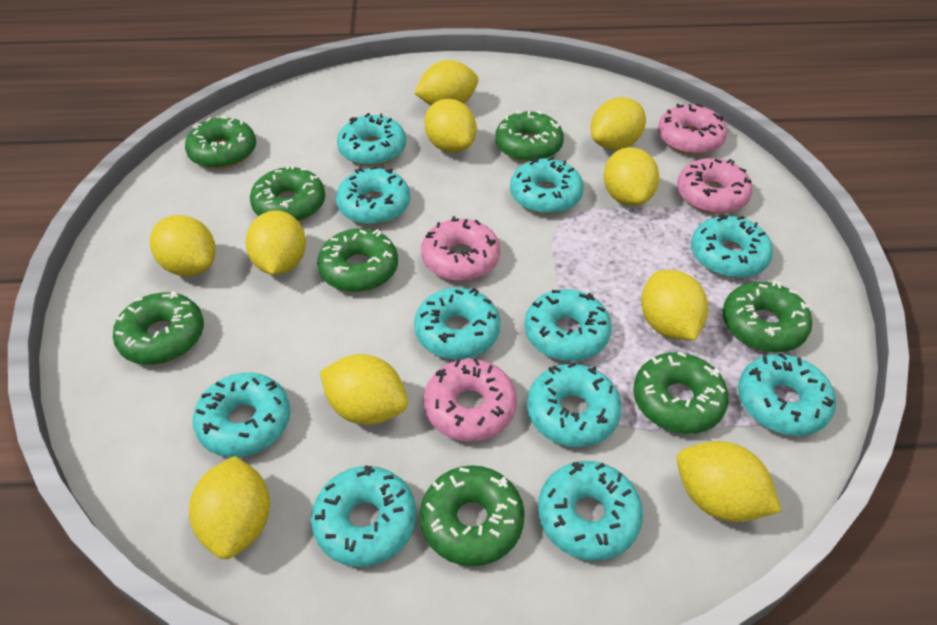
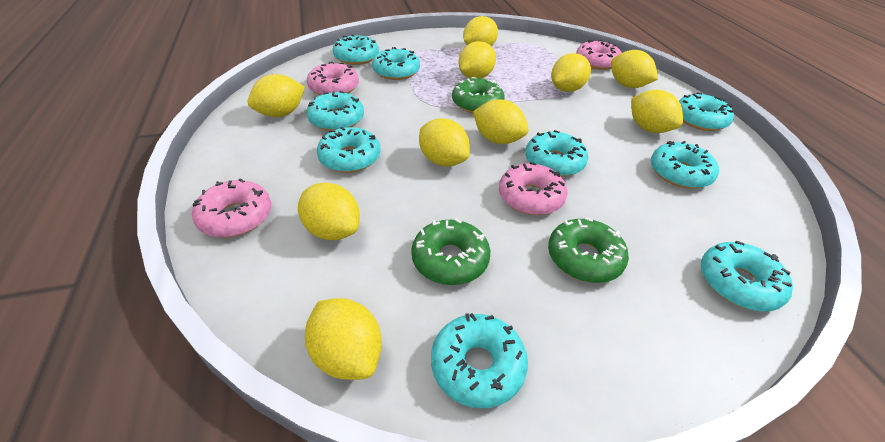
green donut: [113,291,204,365] [185,115,256,169] [250,165,325,222] [317,228,398,292] [420,465,525,566] [495,110,564,162] [633,351,729,434] [723,280,812,352] = 8 -> [411,218,490,285] [452,77,504,113] [548,217,629,283] = 3
turquoise donut: [193,373,291,457] [311,465,416,567] [336,166,410,225] [337,113,406,166] [414,288,500,359] [510,157,584,214] [525,289,612,361] [527,362,622,447] [538,461,643,561] [691,214,773,278] [738,353,836,436] = 11 -> [306,91,364,131] [317,127,380,173] [333,34,379,65] [372,47,420,80] [431,313,528,408] [525,130,588,177] [651,141,719,189] [679,92,734,131] [701,240,793,312] = 9

